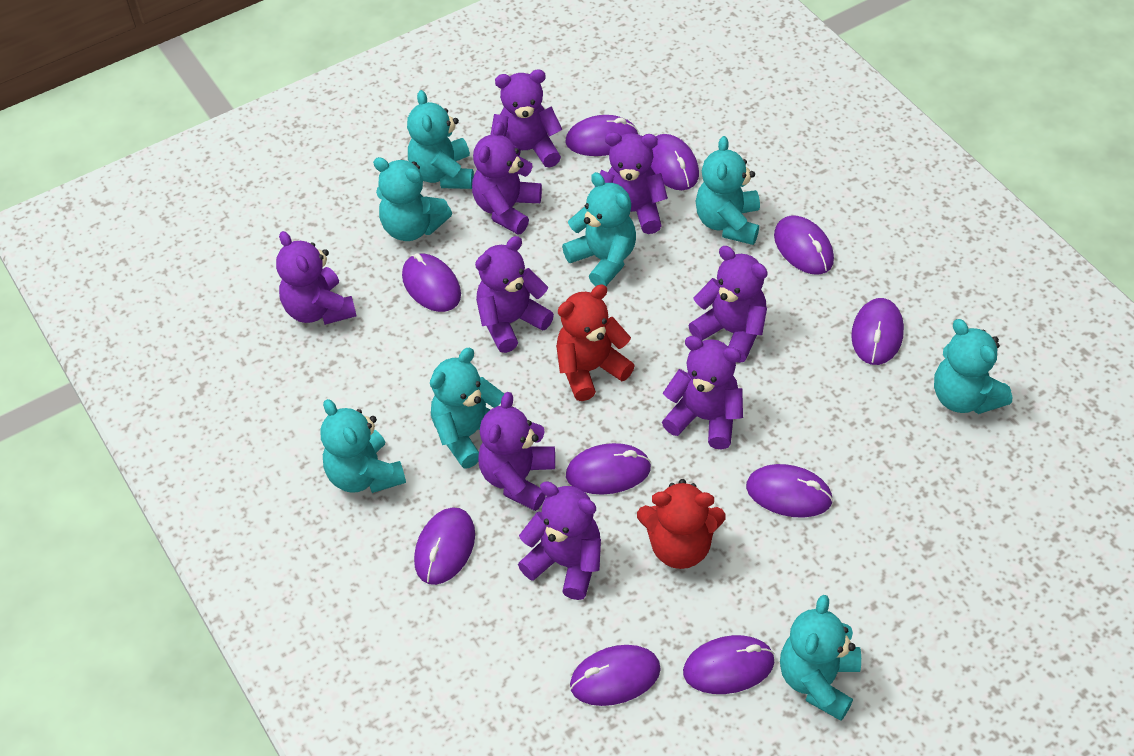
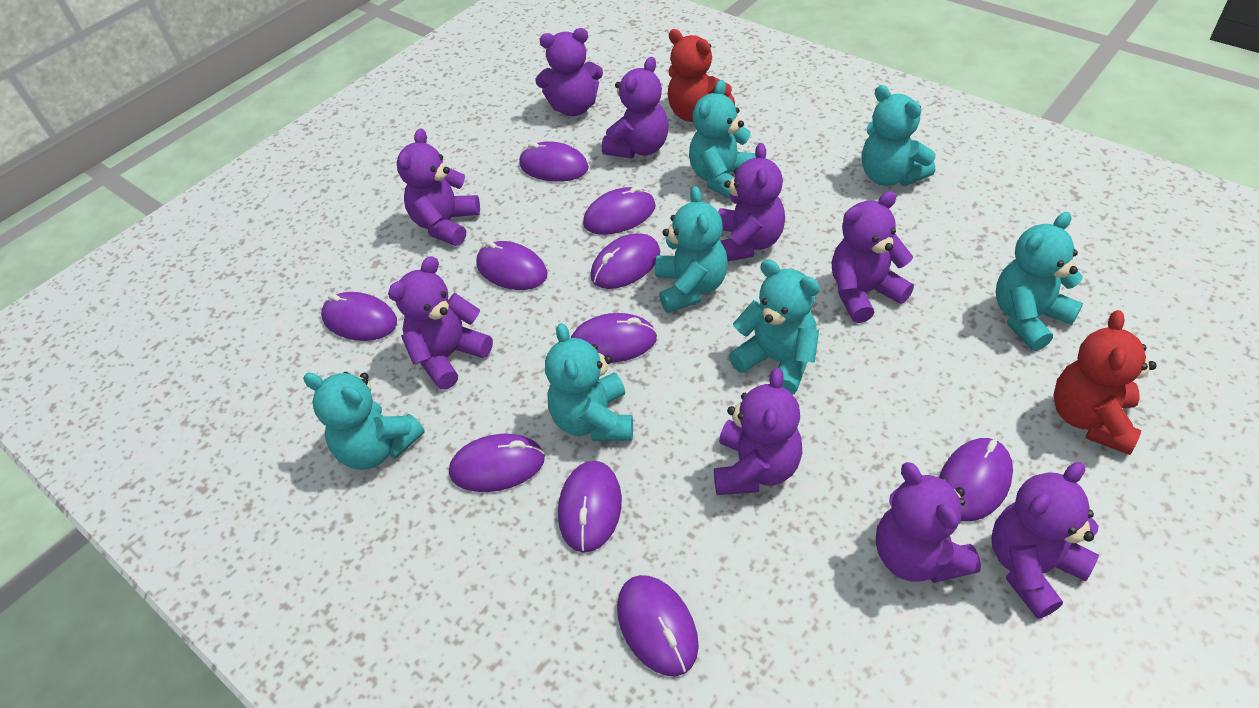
turquoise teddy bear: [321,399,406,493] [373,157,452,241] [407,90,474,189] [430,348,504,469] [562,172,636,286] [696,136,760,245] [780,595,861,721] [934,319,1012,414] = 8 -> [303,372,425,470] [545,323,633,441] [655,186,728,313] [689,80,756,198] [729,259,820,395] [862,85,935,186] [996,212,1083,351] = 7

